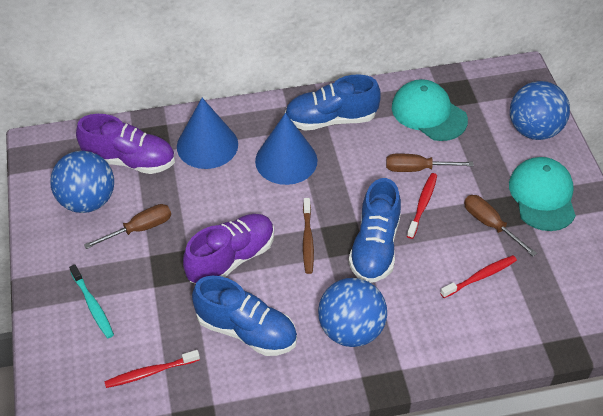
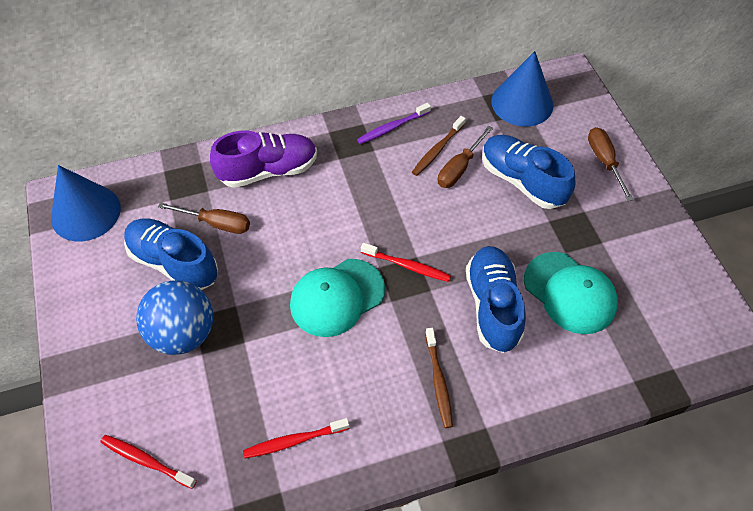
blue ball: [50,151,114,213] [318,278,387,347] [510,81,570,140] = 3 -> [136,280,213,355] = 1
brown toothbrush: [303,198,314,274] = 1 -> [412,116,466,176] [425,328,453,428] = 2
purple shoe: [76,114,175,174] [183,214,274,284] = 2 -> [210,130,317,188] = 1
purple toothbrush: none = 0 -> [357,103,431,144] = 1
turquoise toothbrush: [69,264,114,338] = 1 -> none = 0

